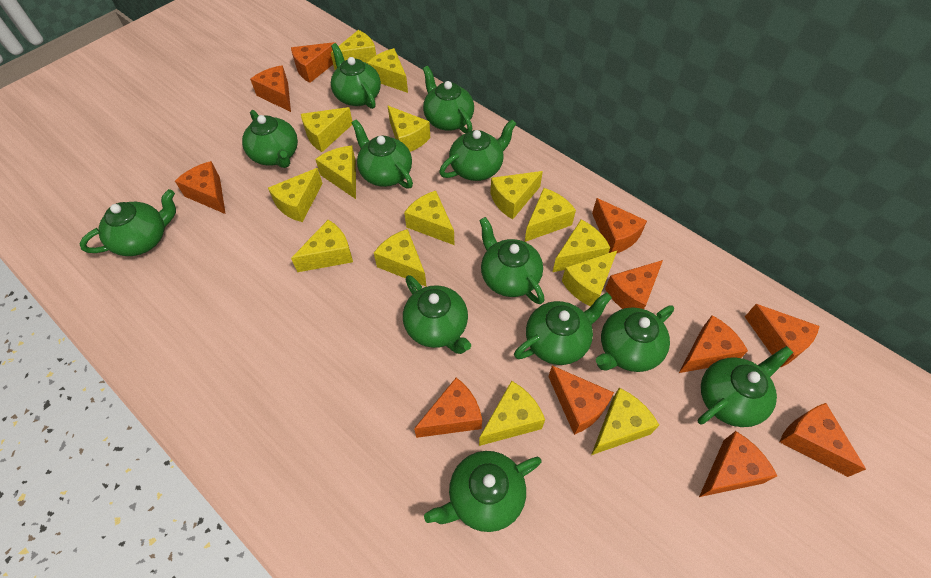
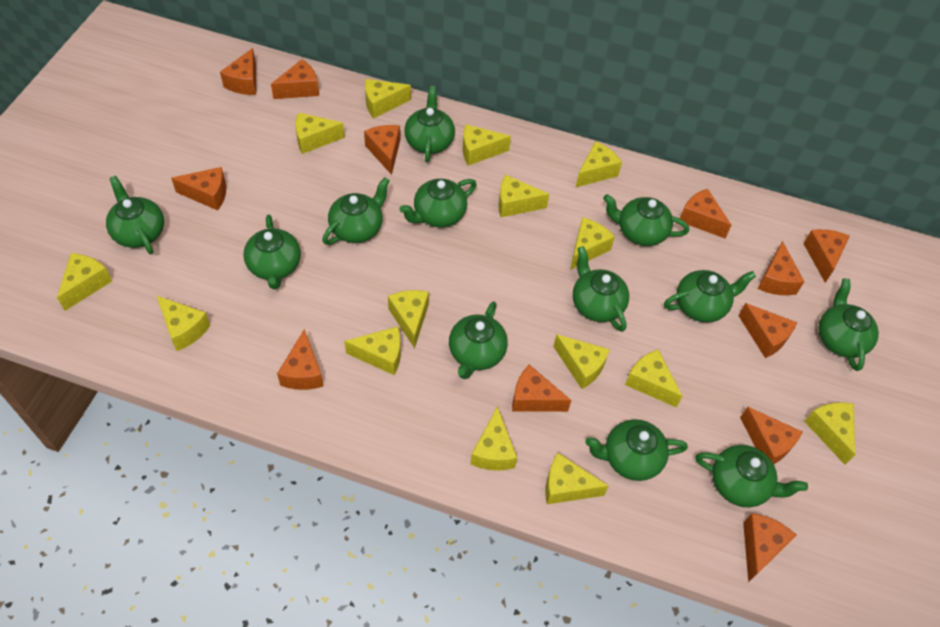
orange cheese: [175,161,226,214] [250,65,291,112] [291,42,335,83] [414,377,482,438] [548,366,614,435] [592,198,647,254] [605,260,663,309] [679,315,748,373] [699,431,777,497] [745,304,819,367] [780,403,866,477] = 11 -> [171,167,226,211] [220,48,256,95] [271,60,319,99] [277,329,324,390] [364,125,400,175] [512,365,572,412] [680,189,732,238] [738,303,797,358] [740,407,802,464] [743,513,796,582] [757,241,805,295] [803,229,850,283] = 12

